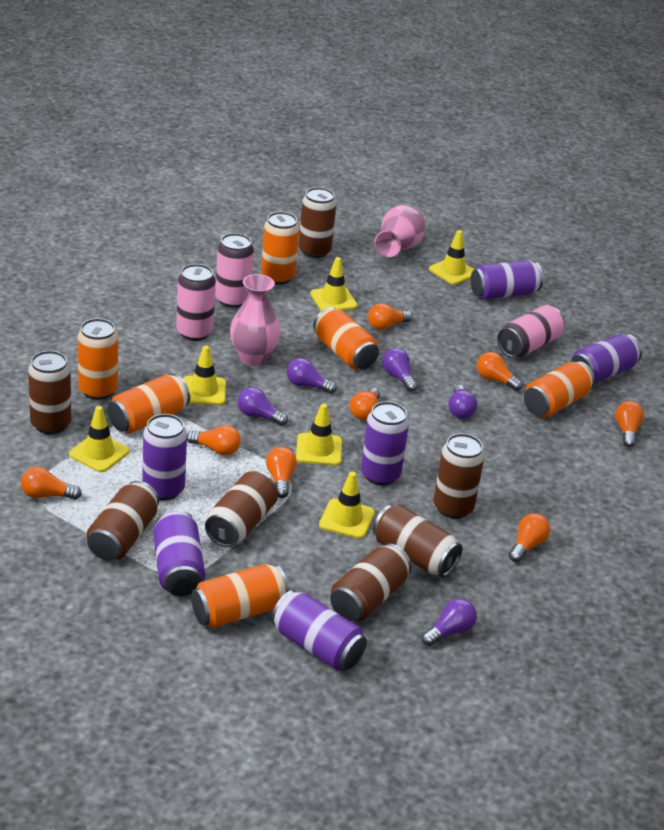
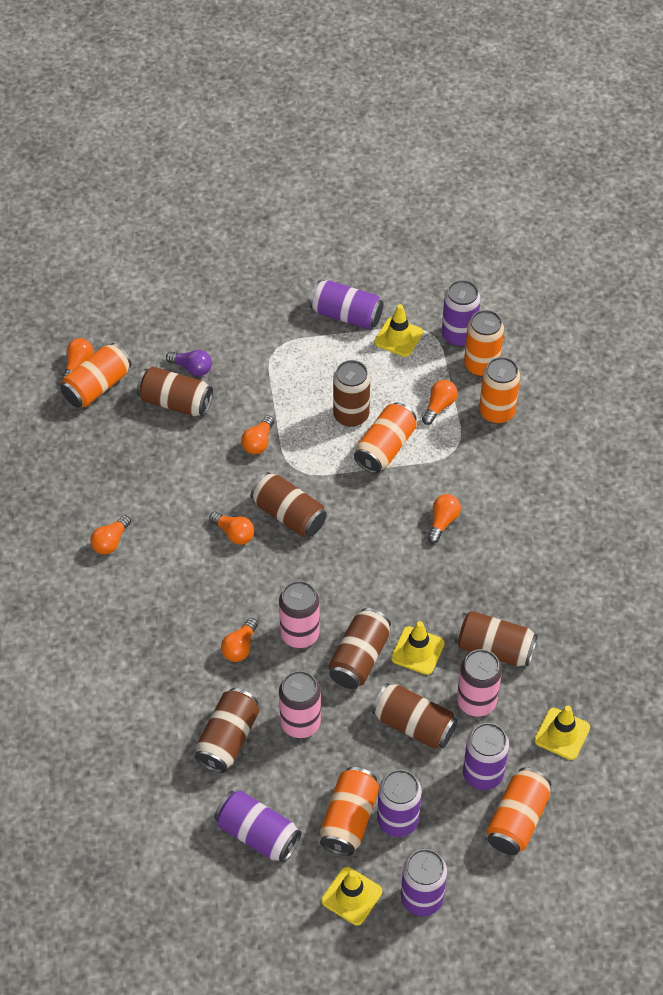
orange light bulb: [21,466,82,500] [187,425,241,456] [266,447,297,498] [350,388,380,420] [368,303,412,330] [477,352,523,391] [509,513,550,562] [615,401,644,447] = 8 -> [62,338,93,379] [90,515,131,555] [209,512,254,545] [221,618,258,662] [241,415,274,454] [422,380,458,425] [427,494,461,543] = 7
pink vase: [230,274,281,366] [374,205,426,257] = 2 -> none = 0
purple light bulb: [237,387,288,426] [287,358,337,394] [382,348,418,392] [422,598,477,646] [448,385,477,419] = 5 -> [166,350,212,376] = 1
yellow traffic cone: [69,406,129,472] [183,346,226,405] [296,404,342,466] [310,257,358,311] [319,472,375,539] [429,230,475,285] = 6 -> [321,867,382,926] [374,304,423,357] [391,621,445,675] [534,706,590,760] = 4

